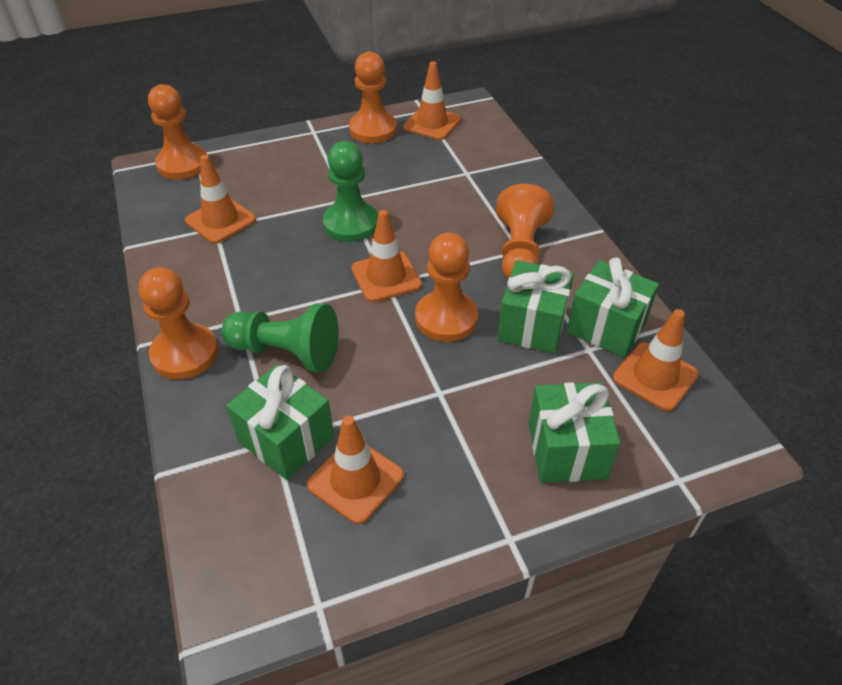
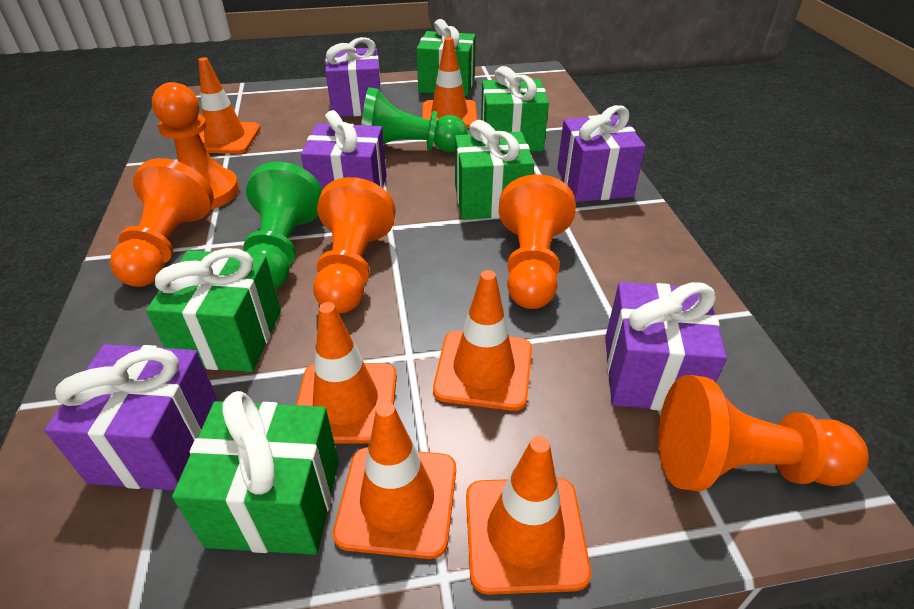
green gift: [226,364,334,480] [497,260,574,353] [528,382,620,483] [566,257,659,358] = 4 -> [146,248,281,372] [172,391,339,555] [416,19,476,96] [455,120,534,220] [481,66,549,152] = 5
orange traffic cone: [185,155,256,244] [307,416,404,524] [351,210,422,302] [403,61,461,140] [613,309,699,411] = 5 -> [198,57,261,154] [296,302,397,444] [333,402,456,559] [422,37,477,128] [433,270,532,411] [466,436,591,595] = 6
purple gift: none = 0 -> [44,344,219,491] [301,110,387,190] [325,37,382,117] [557,105,646,202] [605,282,727,411] = 5

